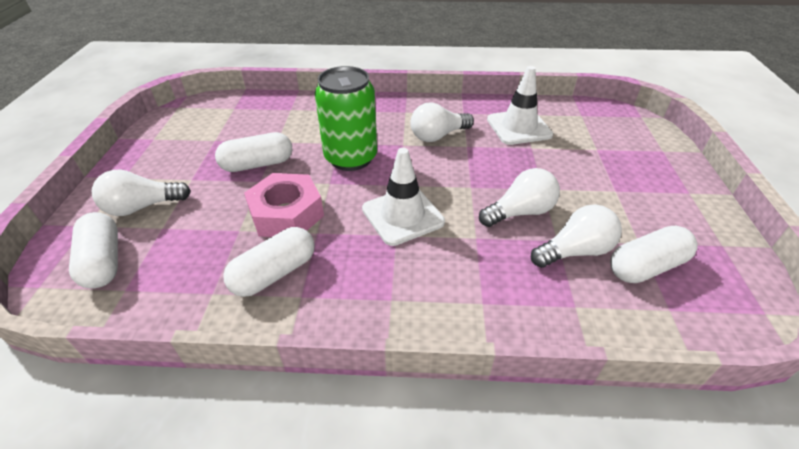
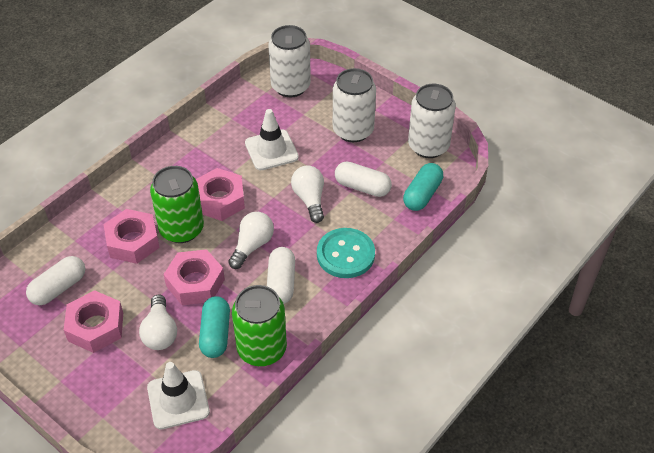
green can: [315,66,377,171] = 1 -> [150,166,204,243] [232,285,287,366] = 2
pink nut: [244,173,324,237] = 1 -> [64,290,123,353] [104,209,160,264] [163,249,225,305] [196,168,245,221] = 4
turquoise button: none = 0 -> [317,228,375,278] = 1
turquoise capsule: none = 0 -> [199,296,230,358] [403,163,443,211] = 2
white can: none = 0 -> [268,25,311,97] [333,68,376,142] [408,84,456,158] = 3
white capsule: [69,212,118,288] [215,132,292,172] [223,227,315,297] [610,226,698,283] = 4 -> [26,256,85,305] [267,247,295,304] [335,161,392,197] = 3
white light bulb: [92,169,191,216] [410,102,474,142] [479,168,560,227] [531,204,622,268] = 4 -> [139,295,177,350] [228,212,274,269] [291,165,324,223] = 3

